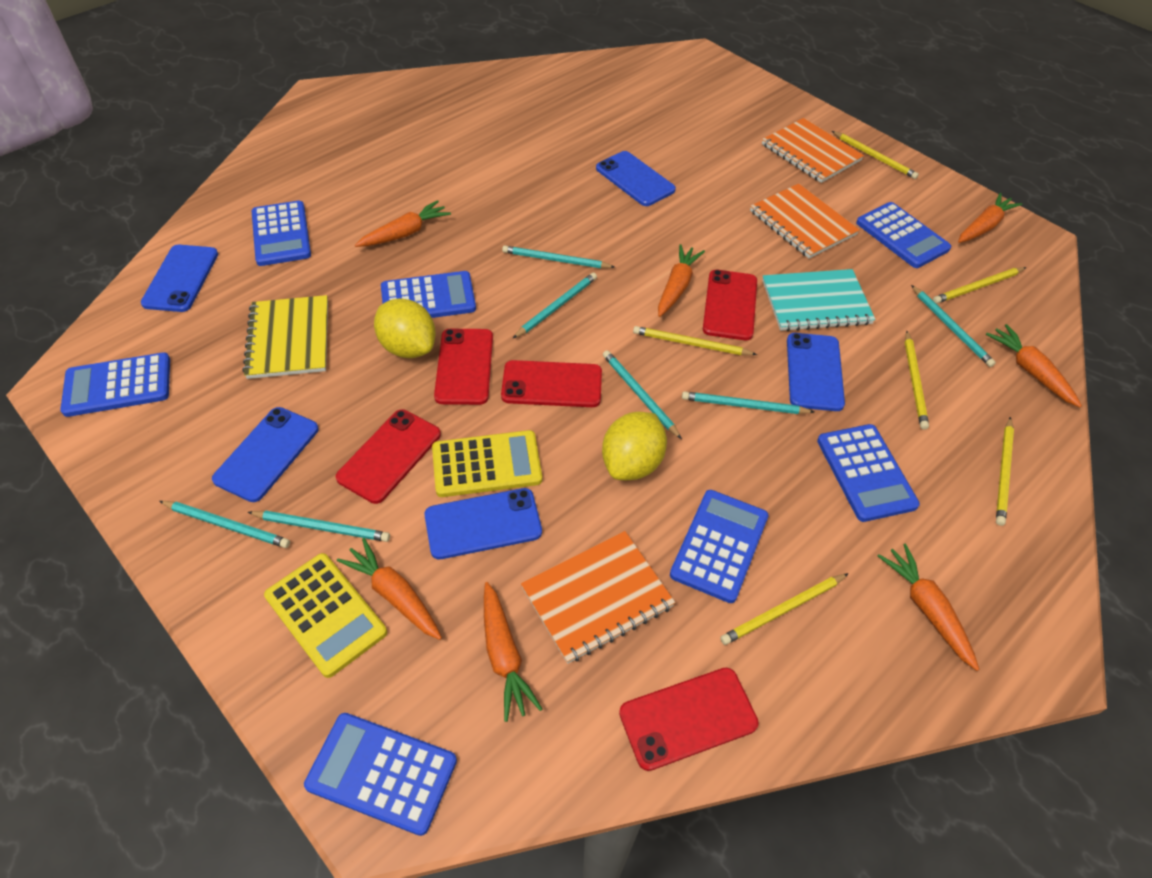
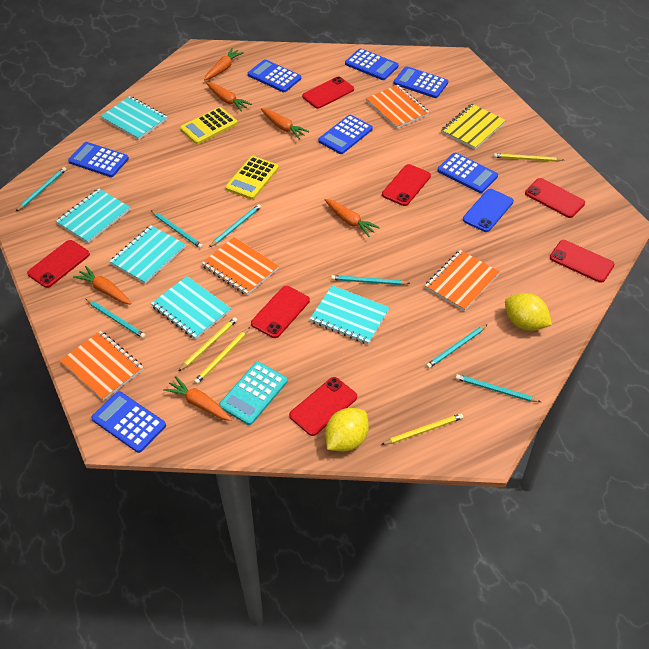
blue phone: [141,245,218,312] [212,407,319,502] [425,488,542,559] [596,151,676,206] [787,333,845,411] = 5 -> [463,189,514,232] = 1
orange carrot: [337,538,442,640] [355,200,451,247] [484,582,542,722] [658,244,705,317] [878,543,979,671] [958,192,1022,243] [986,324,1082,407] = 7 -> [73,266,132,304] [163,376,232,421] [204,48,244,80] [206,82,252,112] [261,108,309,139] [325,199,380,237] = 6
orange notebook: [521,531,675,664] [750,184,859,259] [762,118,864,183] = 3 -> [60,331,144,401] [202,237,279,295] [366,85,429,129] [425,250,500,311] = 4
red phone: [336,409,441,504] [434,329,493,405] [501,360,602,407] [619,667,759,771] [703,270,757,340] = 5 -> [27,240,90,288] [251,286,310,338] [289,377,357,436] [302,76,354,109] [382,164,431,206] [525,178,585,218] [550,240,615,283] = 7
turquoise calculator: none = 0 -> [219,362,288,425] = 1
turquoise notebook: [762,269,875,331] = 1 -> [56,189,130,243] [101,96,167,140] [109,225,186,284] [151,276,231,339] [310,285,390,344] = 5
yellow pencil: [633,326,757,355] [720,573,849,645] [832,131,919,179] [905,331,929,430] [933,267,1026,304] [996,417,1014,526] = 6 -> [179,317,237,371] [194,327,250,384] [381,413,463,445] [494,153,564,162] = 4

